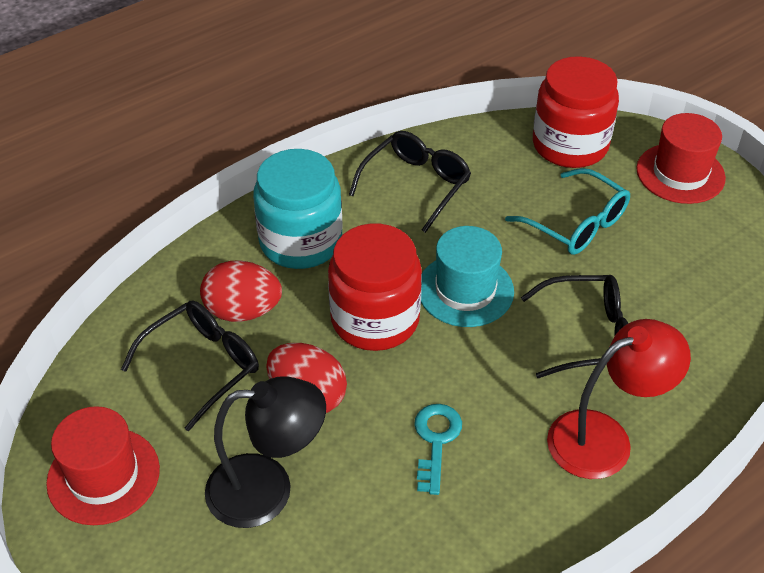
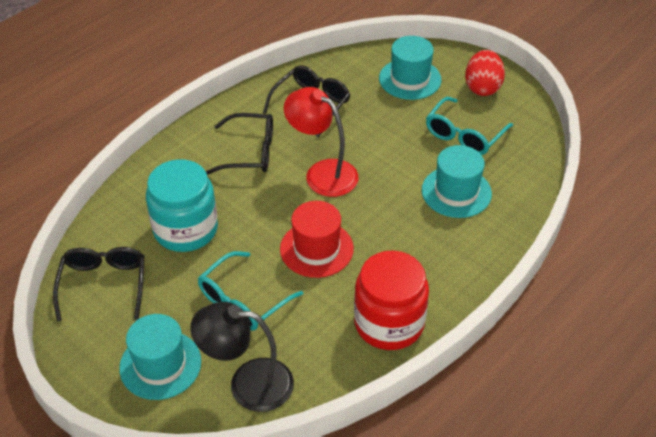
red egg: [200,261,282,322] [266,343,347,413] = 2 -> [465,50,505,96] = 1
red hat: [46,406,160,525] [636,113,726,204] = 2 -> [280,201,354,278] = 1
red jar: [328,224,422,351] [533,56,619,168] = 2 -> [354,251,429,350] = 1
turquoise glasses: [505,168,630,255] = 1 -> [198,251,303,331] [426,97,513,155] = 2
turquoise hat: [421,226,514,327] = 1 -> [119,314,201,400] [379,36,441,100] [422,145,492,218] = 3
turquoise key: [414,404,462,495] = 1 -> none = 0

